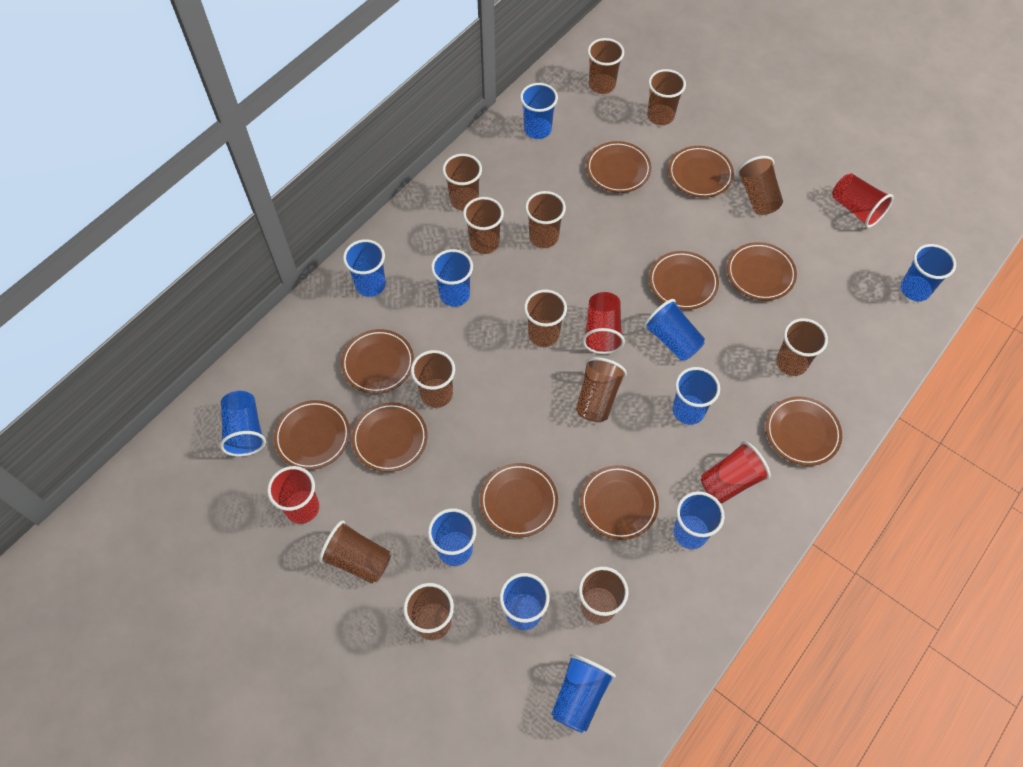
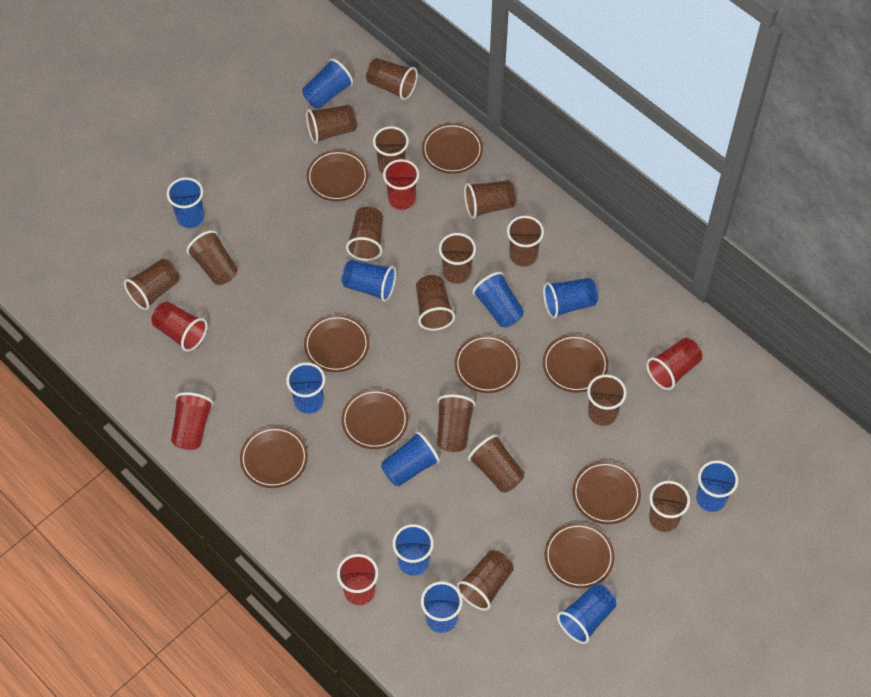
brown cup: [319,520,391,583] [403,583,454,640] [411,350,455,408] [442,154,482,210] [463,197,504,254] [524,289,567,347] [525,191,566,248] [576,357,627,422] [579,567,628,624] [588,38,624,94] [647,69,686,125] [737,156,783,215] [776,318,828,376] = 13 -> [124,259,180,310] [186,230,238,285] [306,105,357,144] [346,206,383,261] [366,58,418,100] [373,126,409,174] [416,275,455,331] [437,394,476,452] [439,233,476,284] [456,550,514,611] [464,180,517,219] [468,434,524,493] [507,216,544,267] [587,374,627,426] [649,481,690,532] = 15
brown plate: [274,400,350,470] [341,329,414,394] [352,402,428,472] [480,463,558,537] [580,465,659,540] [586,141,651,193] [649,251,719,310] [668,146,734,198] [727,242,797,301] [766,396,842,466] = 10 -> [240,426,308,488] [304,315,369,372] [307,150,368,201] [341,389,408,449] [422,123,483,174] [455,335,520,393] [543,334,608,393] [545,523,614,589] [572,461,641,524] = 9
red cup: [267,466,319,524] [582,292,625,354] [701,441,771,504] [832,173,894,228] = 4 -> [151,302,208,352] [171,392,214,450] [337,554,378,605] [383,159,419,210] [646,338,702,390] = 5

